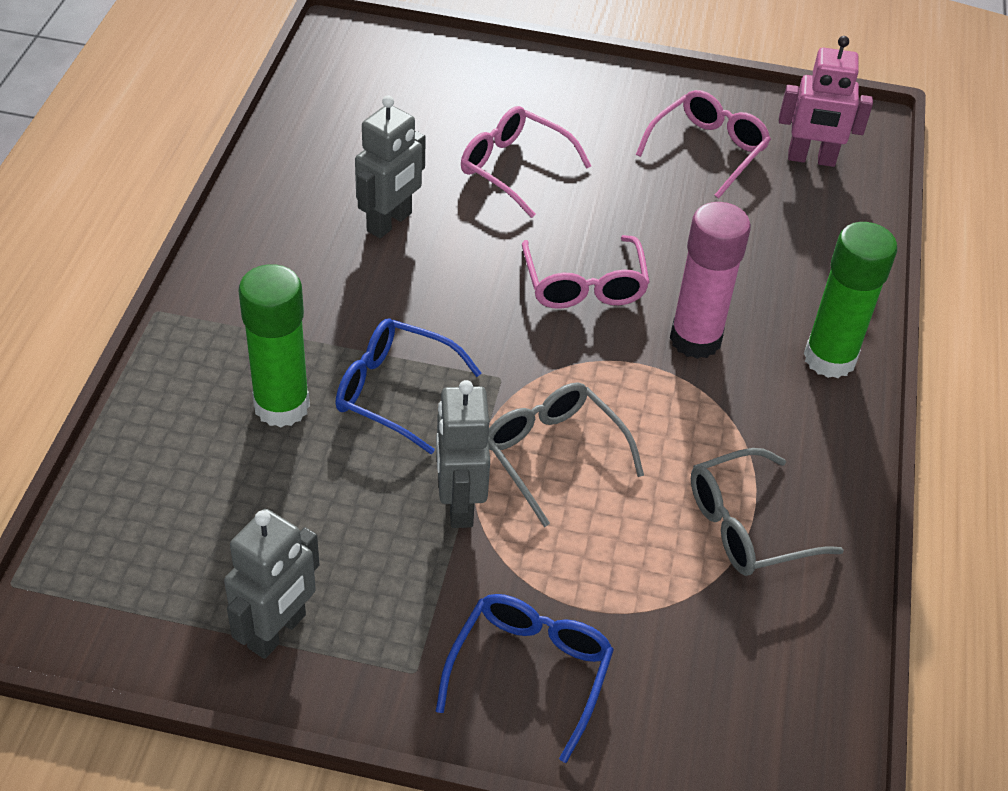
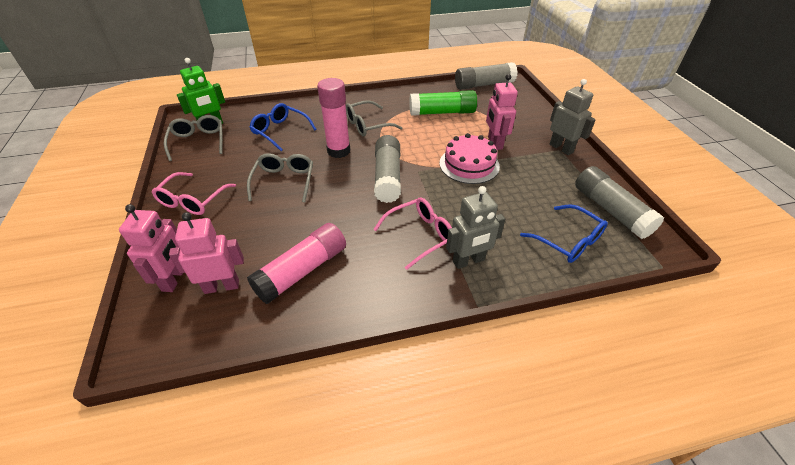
green glue stick: [238,264,310,427] [804,222,897,378] = 2 -> [409,90,477,116] = 1
green robot: none = 0 -> [177,58,225,124] = 1
grey glasses: [488,382,644,527] [691,448,844,576] = 2 -> [164,115,223,161] [247,153,313,202] [346,100,402,137] = 3
grey glue stick: none = 0 -> [374,135,401,203] [455,62,518,90] [575,166,664,239] = 3
grey robot: [224,509,320,659] [355,95,426,238] [436,380,490,528] = 3 -> [446,186,505,269] [550,79,596,155] = 2
pink cake: none = 0 -> [440,133,500,184] = 1
pink glasses: [461,106,591,218] [522,235,650,309] [636,90,771,198] = 3 -> [152,172,236,215] [373,197,452,270] = 2
pink glue stick: [670,202,751,359] = 1 -> [247,223,346,304] [317,78,350,158] = 2
pink robot: [779,36,873,167] = 1 -> [119,204,183,292] [169,212,244,294] [486,74,518,150] = 3

